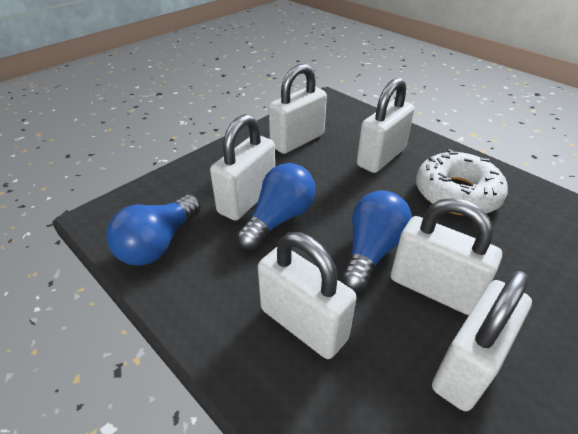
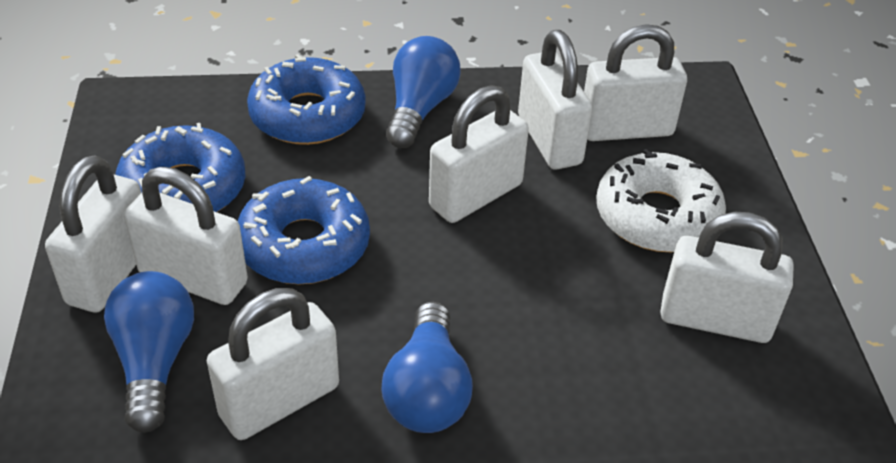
blue donut: none = 0 -> [115,123,246,212] [238,176,370,284] [247,54,366,145] = 3
white padlock: [210,114,275,221] [258,232,357,359] [269,64,327,154] [357,78,415,173] [391,198,502,315] [432,271,532,411] = 6 -> [45,155,141,313] [124,167,248,305] [207,288,339,440] [429,85,529,223] [518,30,592,170] [584,24,687,141] [660,212,793,343] = 7

